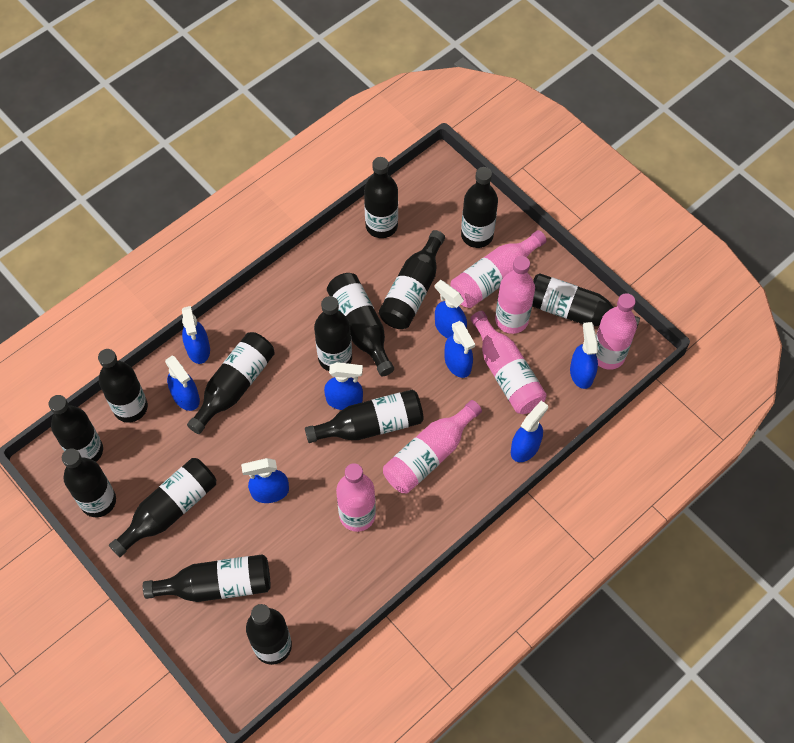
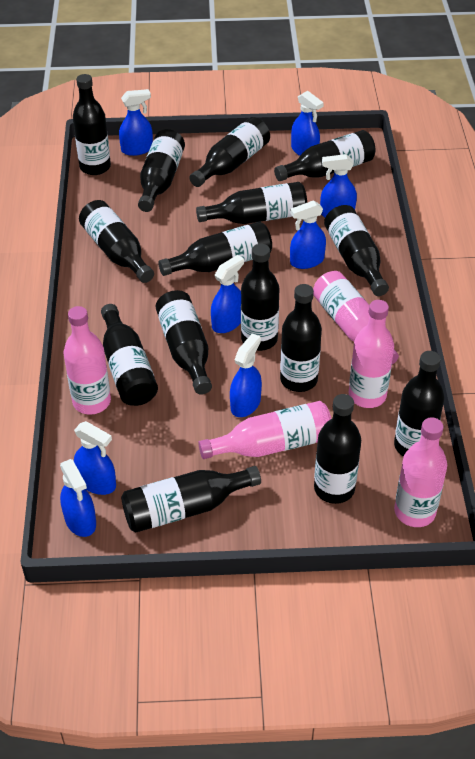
black bottle: [49,395,103,462] [62,448,116,517] [98,349,148,423] [109,458,216,557] [143,554,271,602] [187,332,275,434] [246,604,292,665] [305,390,424,443] [314,296,352,371] [327,273,394,376] [364,157,398,238] [379,230,445,329] [461,167,498,248] [532,273,640,330] = 14 -> [73,74,111,175] [79,200,154,283] [101,304,158,406] [121,466,261,532] [138,129,185,212] [156,290,212,394] [158,222,272,276] [189,117,270,187] [196,182,307,224] [241,244,279,351] [274,130,375,181] [280,284,322,392] [314,394,361,504] [324,205,389,296] [394,351,444,457] = 15
pink bottle: [336,463,376,532] [383,400,482,493] [450,230,547,308] [470,311,547,414] [495,256,535,334] [596,293,637,370] = 6 -> [63,306,111,415] [198,401,331,459] [313,271,399,364] [349,300,394,408] [394,417,447,527] = 5

